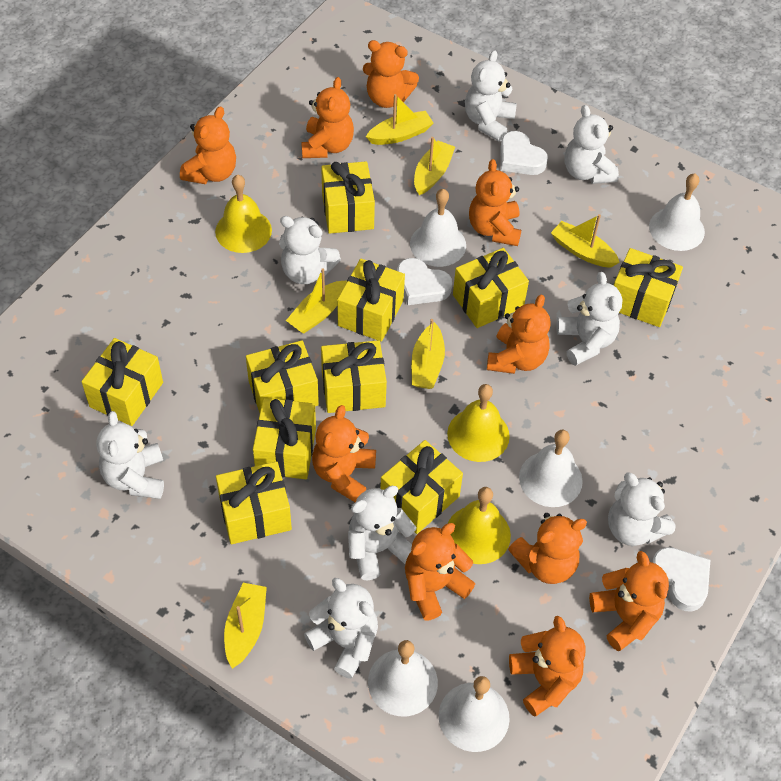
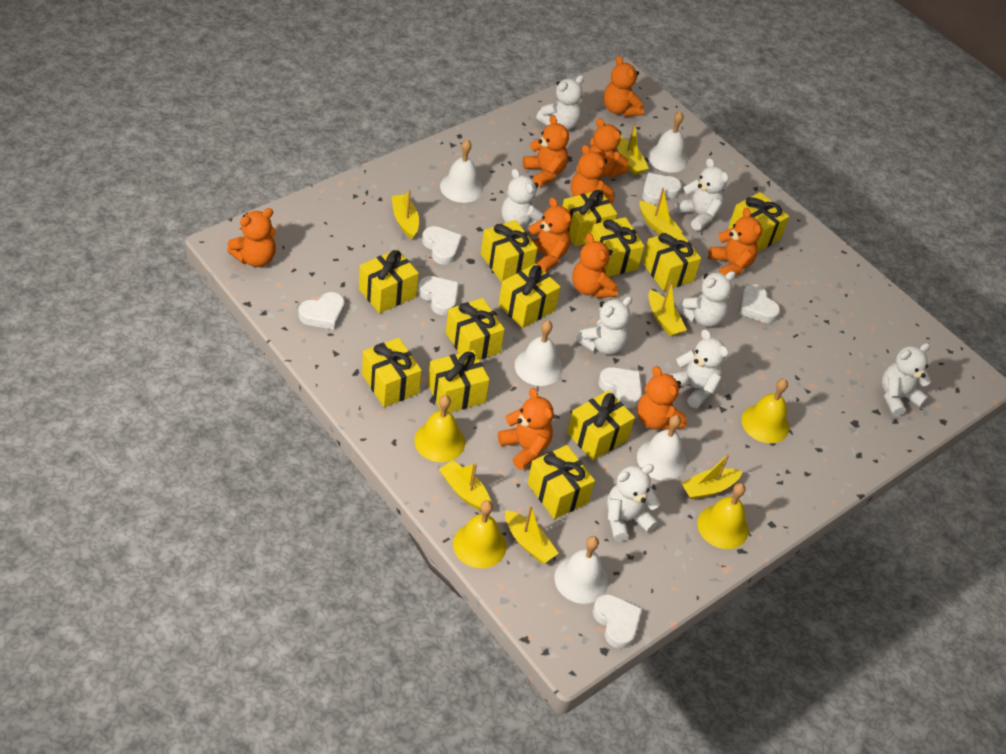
white heart: [397,258,452,305] [500,131,548,175] [652,547,710,612] = 3 -> [298,292,345,330] [418,276,459,315] [422,226,462,265] [593,594,642,649] [598,367,642,408] [642,173,682,205] [739,284,780,323] = 7
yellow bell: [215,175,272,253] [447,384,510,462] [448,487,511,564] = 3 -> [414,395,465,462] [453,500,507,568] [697,483,749,549] [742,379,790,443] = 4
yellow boat: [224,583,267,669] [286,268,347,333] [366,94,433,145] [412,319,445,389] [414,137,455,195] [551,214,620,268] = 6 -> [392,189,419,239] [439,460,491,511] [505,505,559,563] [617,122,649,175] [639,188,683,234] [649,281,687,337] [681,454,743,499] = 7
yellow gift: [81,338,163,426] [216,461,292,544] [246,340,319,413] [253,398,316,479] [321,161,375,234] [321,340,387,413] [337,259,405,342] [380,440,463,534] [453,248,529,328] [614,248,683,327] = 10 -> [359,249,419,313] [362,338,422,407] [428,350,490,412] [446,298,505,360] [481,220,537,282] [498,264,560,328] [527,445,595,519] [563,190,617,247] [567,390,635,460] [591,217,644,277] [642,230,701,291] [728,192,789,252] = 12

